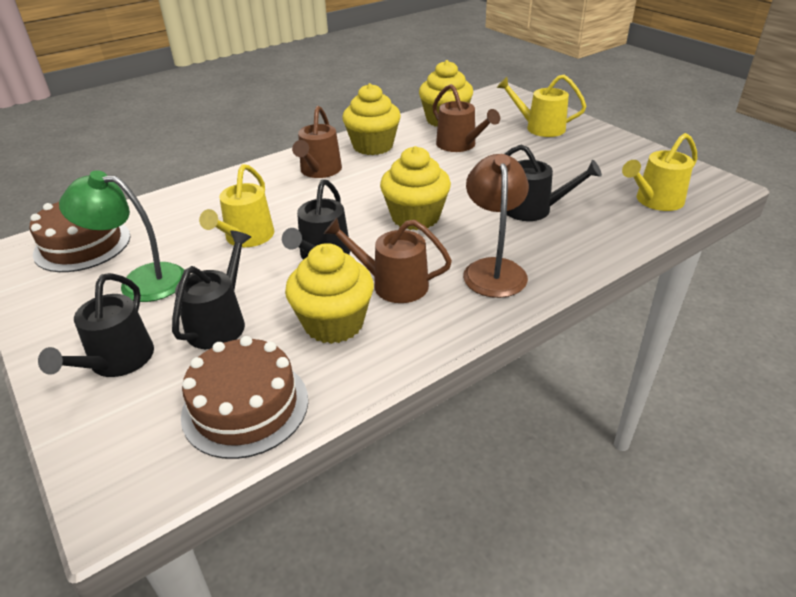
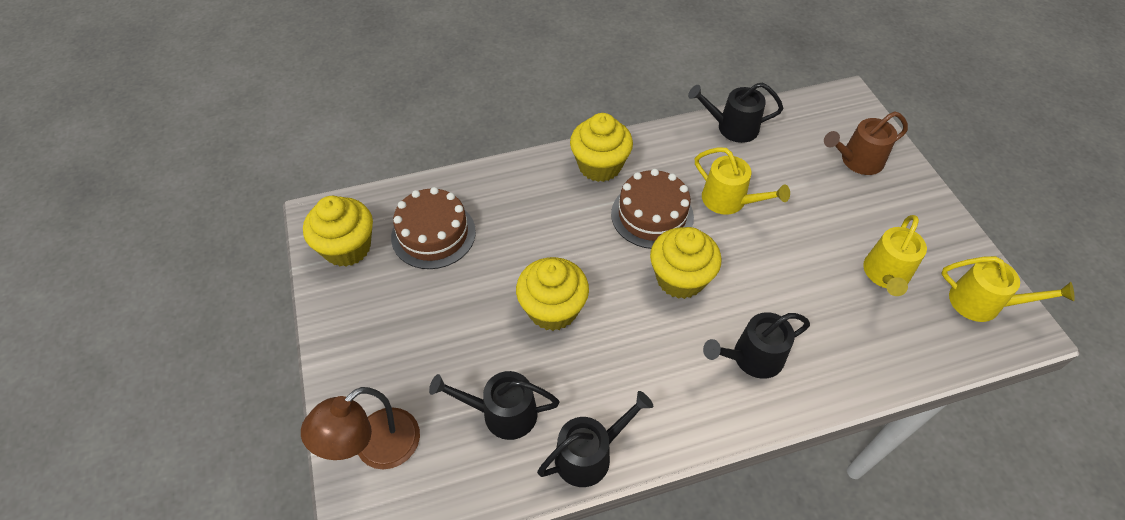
brown watering can: [292,106,342,178] [324,218,452,303] [432,84,500,152] = 3 -> [824,111,908,175] = 1
green lamp: [59,170,184,302] = 1 -> none = 0

